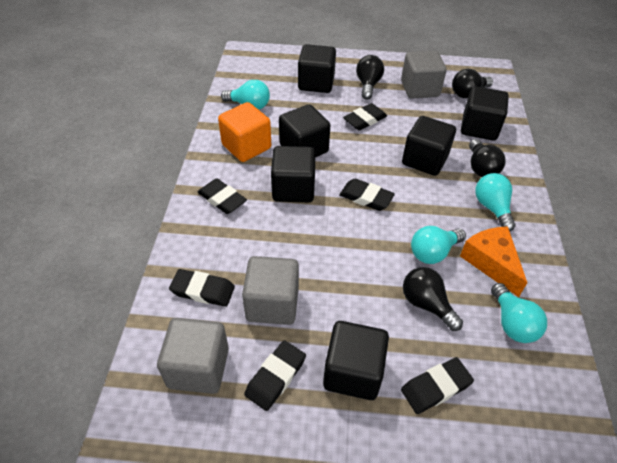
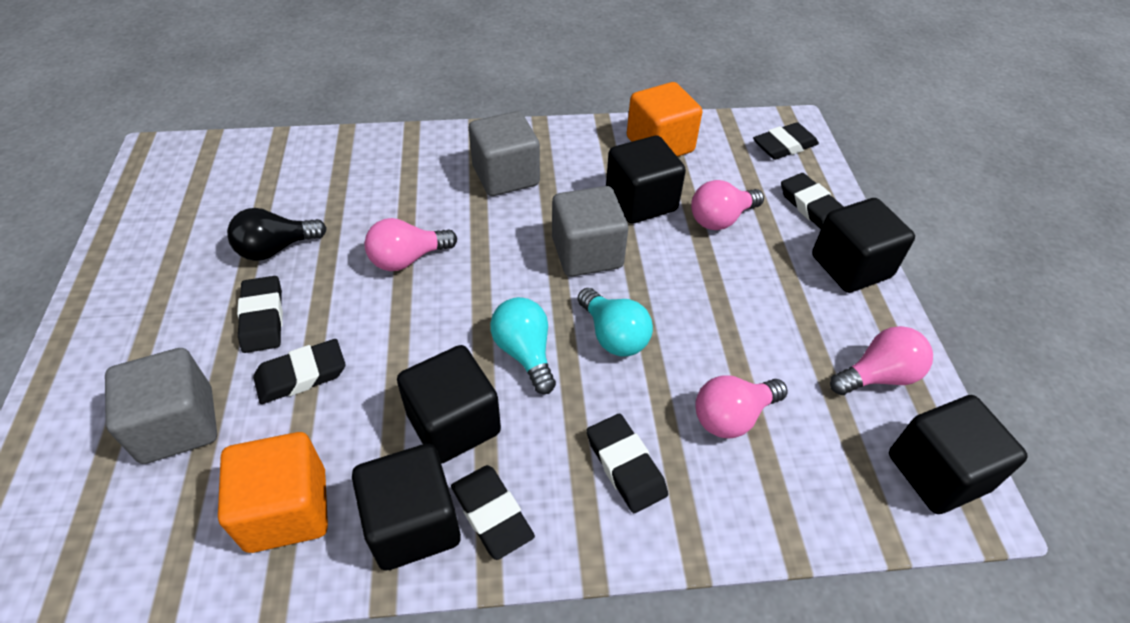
black cube: [271,146,315,202] [279,104,330,157] [298,44,336,93] [323,321,389,400] [402,116,456,176] [461,86,509,141] = 6 -> [352,444,461,571] [397,345,501,464] [606,136,686,224] [812,198,915,293] [889,395,1028,514] = 5
black light bulb: [356,55,384,100] [403,267,463,331] [452,69,493,98] [469,139,506,177] = 4 -> [227,208,327,261] = 1
orange cheese: [460,226,527,297] = 1 -> none = 0
orange cube: [218,102,271,162] = 1 -> [218,432,328,553] [627,82,702,157] = 2
pink light bulb: none = 0 -> [365,218,457,271] [691,180,764,230] [695,375,787,438] [830,326,933,395] = 4
turquoise light bulb: [221,80,270,110] [411,226,466,264] [475,173,516,232] [491,283,547,343] = 4 -> [490,297,556,394] [578,288,653,356] = 2

